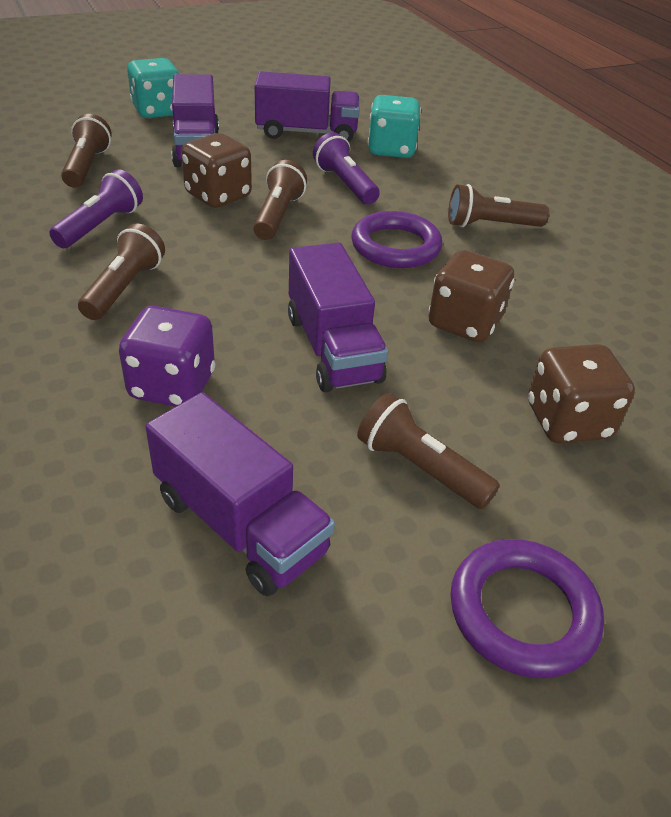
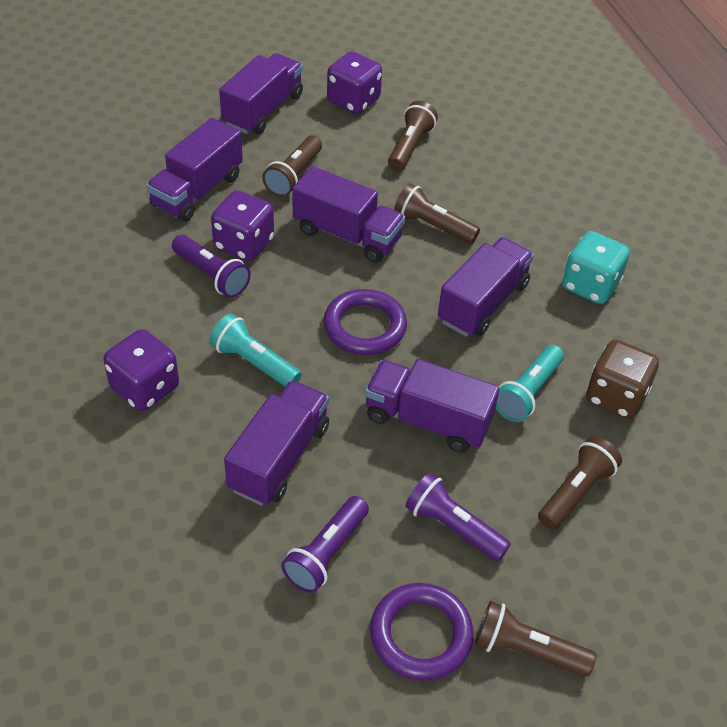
brown dice: [181,133,252,208] [429,250,514,342] [528,344,635,444] = 3 -> [586,339,659,419] = 1
purple dice: [119,306,215,407] = 1 -> [103,329,179,411] [211,190,274,261] [327,51,382,114] = 3
purple flashlight: [49,169,143,248] [313,132,380,205] = 2 -> [172,235,251,298] [281,496,369,593] [405,473,511,562] = 3
purple truck: [146,393,335,596] [171,74,219,167] [255,71,360,142] [288,242,388,392] = 4 -> [146,118,243,222] [219,53,303,134] [224,380,329,506] [292,166,405,263] [365,359,500,453] [438,237,534,337] = 6
turquoise dice: [127,58,179,118] [368,95,421,158] = 2 -> [562,231,630,304] = 1
turquoise flashlight: none = 0 -> [209,313,302,387] [496,345,564,422] = 2

